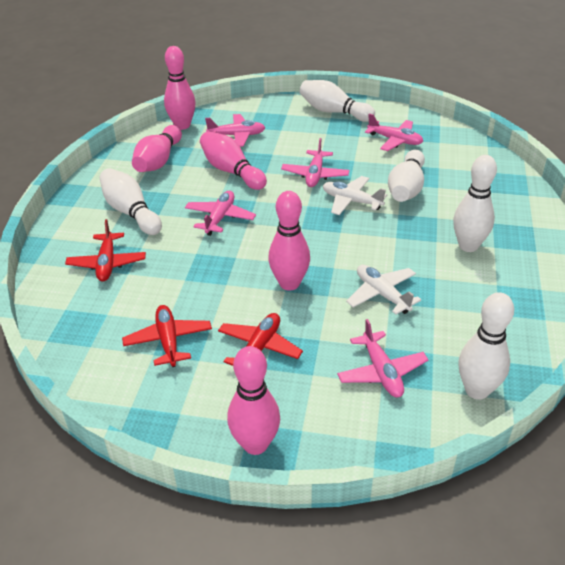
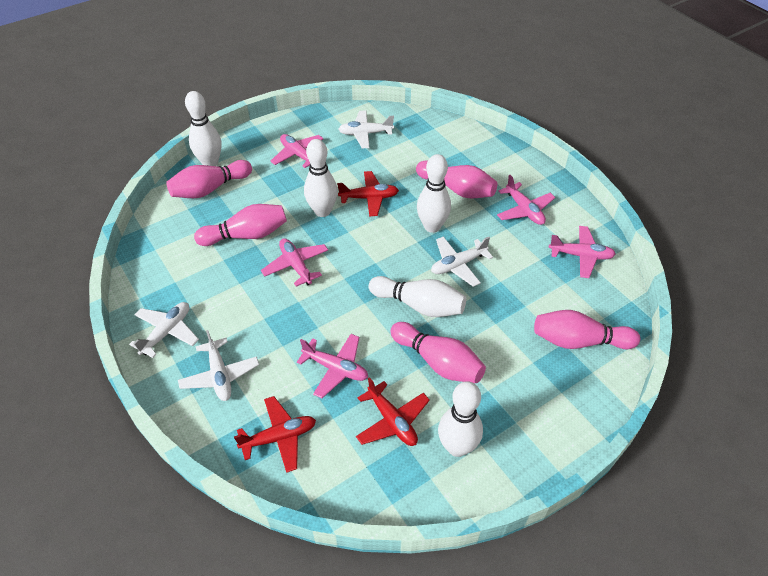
white plane: [323,176,387,215] [346,265,421,315] = 2 -> [129,302,199,358] [178,330,259,401] [338,111,394,148] [431,236,493,287] = 4

